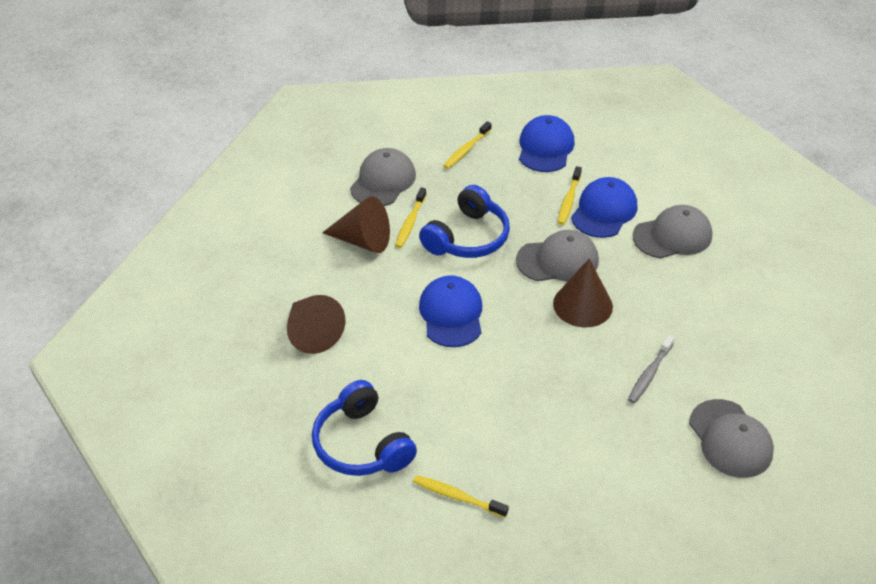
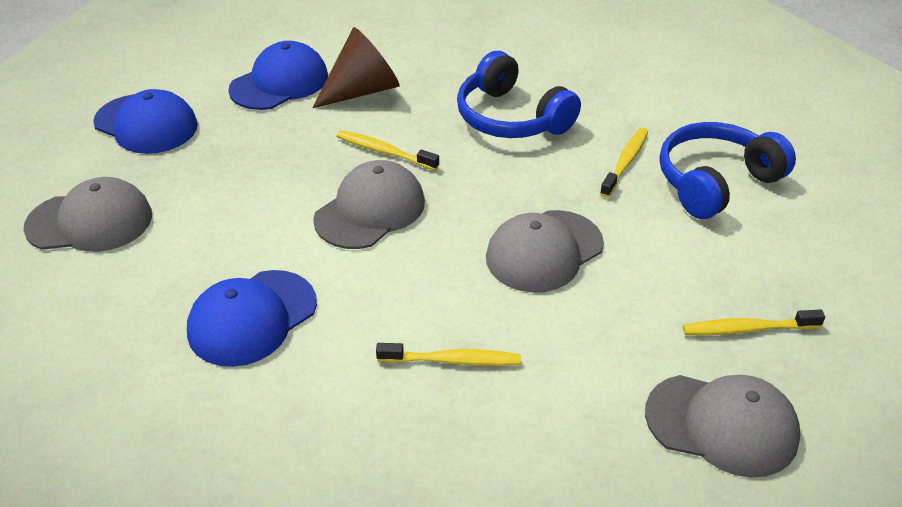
brown cone: [287,295,345,354] [322,196,390,253] [553,258,613,327] = 3 -> [313,27,400,108] = 1
grey toothbrush: [628,335,675,403] = 1 -> none = 0

